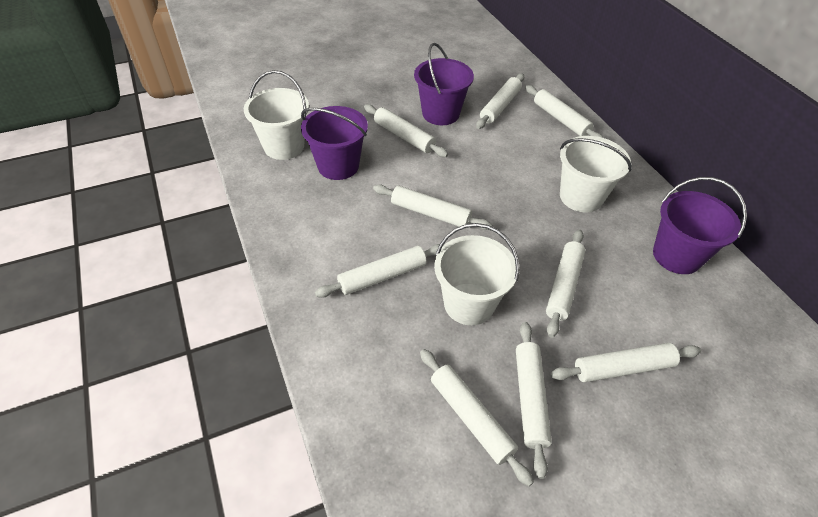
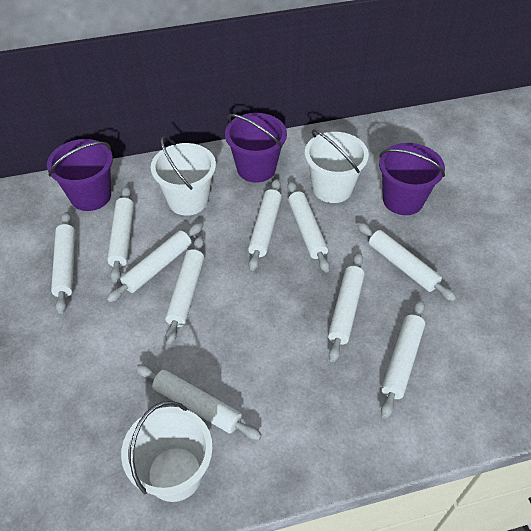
white rolling pin: [315,244,444,298] [364,104,448,157] [373,185,492,230] [420,349,534,486] [476,73,524,129] [516,322,552,479] [525,85,603,138] [546,230,585,338] [551,343,701,383] = 9 -> [51,212,75,314] [107,186,134,282] [107,223,203,303] [136,364,262,440] [165,236,204,345] [248,179,282,271] [288,181,330,273] [328,252,365,362] [357,222,456,302] [381,300,425,419] = 10

